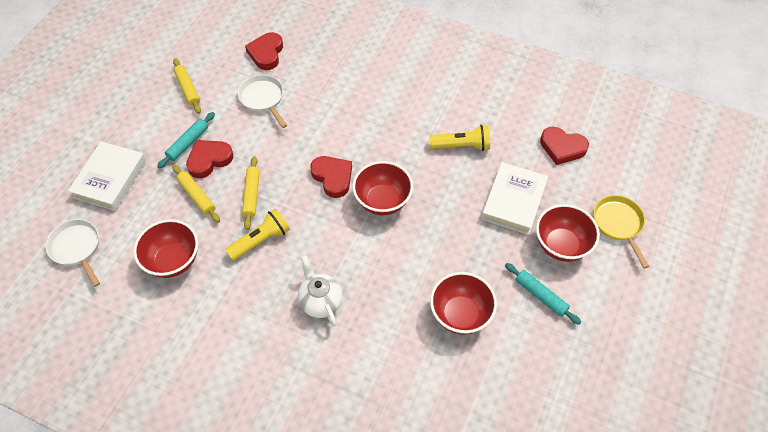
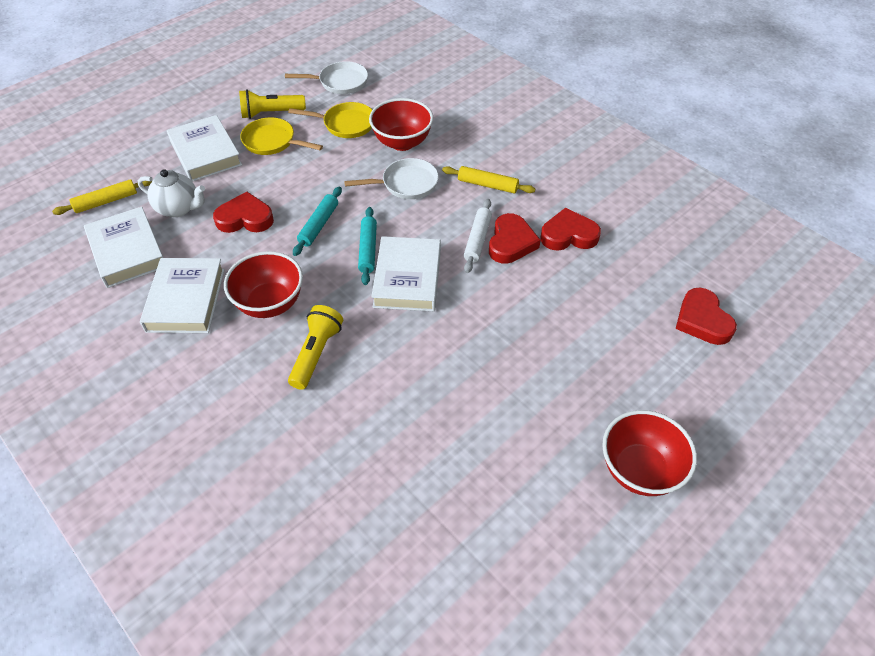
red bowl: [133,219,198,278] [352,161,413,215] [430,272,497,335] [536,204,600,262] = 4 -> [224,251,303,318] [369,98,433,151] [602,410,697,496] = 3
white book: [68,141,146,211] [481,162,548,235] = 2 -> [84,206,163,288] [140,258,225,333] [167,115,242,182] [371,236,441,311] = 4
white rolling pin: none = 0 -> [464,199,492,273] = 1
yellow pan: [593,195,649,268] = 1 -> [240,117,323,155] [288,102,372,138] = 2
yellow rolling pin: [172,164,220,223] [173,58,201,114] [242,156,260,230] = 3 -> [52,179,153,215] [442,166,535,193] = 2

